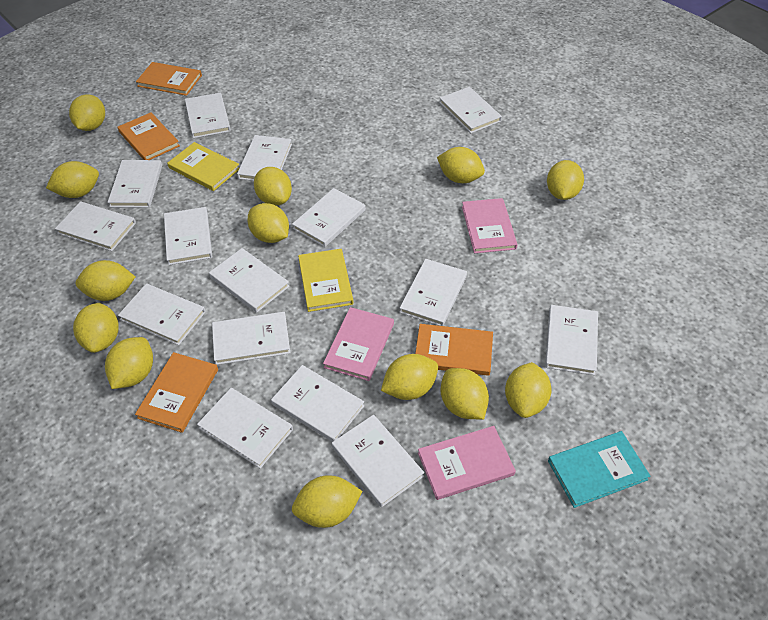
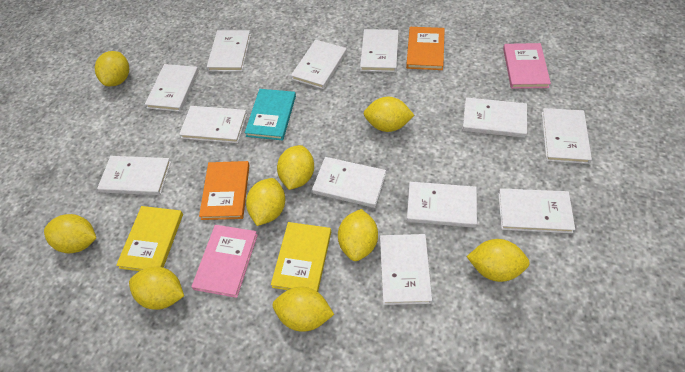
orange book: [118,112,180,160] [135,352,218,433] [136,62,202,96] [415,324,493,376] = 4 -> [199,161,250,220] [406,27,445,70] = 2
pink book: [323,307,394,381] [418,426,516,500] [462,198,518,253] = 3 -> [192,225,258,298] [503,43,551,89] = 2
white book: [55,201,136,251] [108,160,162,208] [118,283,206,345] [164,207,212,265] [185,93,231,138] [197,388,293,469] [209,248,290,313] [212,312,290,365] [237,135,292,181] [271,365,365,442] [292,188,366,247] [332,415,424,507] [400,259,467,326] [439,87,502,133] [545,305,598,375] = 15 -> [97,156,171,195] [145,64,199,112] [179,106,247,143] [207,30,251,72] [291,40,347,89] [312,157,386,208] [360,29,399,72] [380,234,432,305] [407,182,477,228] [463,97,527,138] [498,188,575,233] [542,108,592,164] = 12
yellow lemon: [46,161,99,198] [69,94,105,131] [73,303,119,353] [76,260,135,301] [105,337,153,389] [247,203,289,243] [254,167,292,206] [292,475,362,528] [381,354,438,400] [437,147,485,183] [440,368,489,420] [505,362,552,418] [547,160,584,200] = 13 -> [44,214,96,253] [95,51,129,86] [129,266,184,310] [246,178,285,226] [273,287,334,332] [277,145,314,190] [338,209,378,261] [363,97,414,132] [467,239,530,282] = 9

